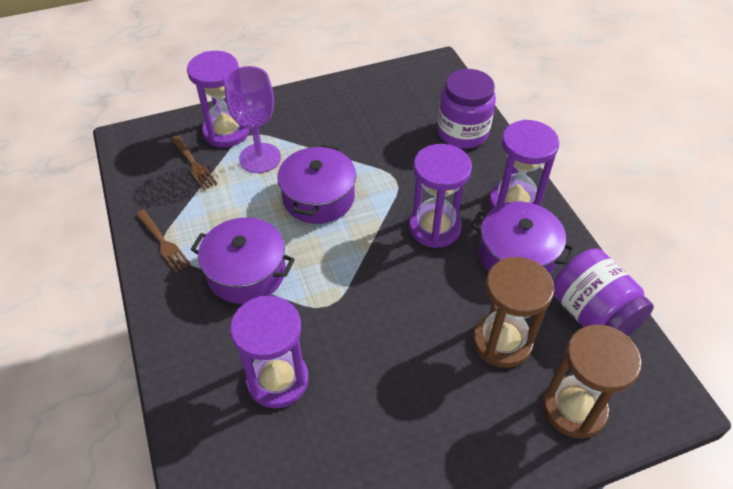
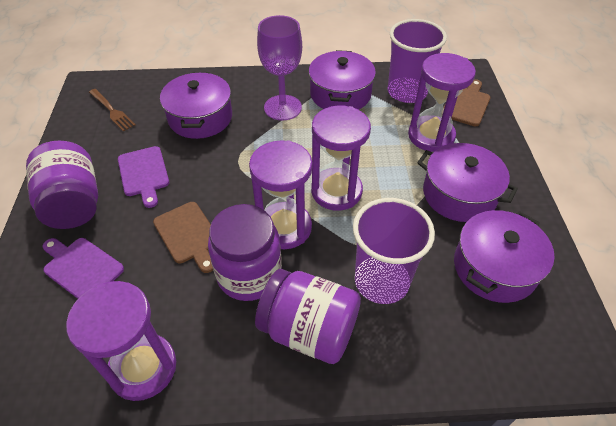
brown cutting board: none = 0 -> [153,202,213,273] [444,79,491,126] = 2
brown fork: [136,210,191,273] [171,135,217,190] = 2 -> [89,89,136,131] = 1
brown hourglass: [473,257,555,368] [543,325,642,439] = 2 -> none = 0
purple cup: none = 0 -> [353,198,435,304] [388,19,447,103] = 2
purple cutting board: none = 0 -> [43,238,124,299] [118,146,169,208] = 2
purple jar: [437,69,496,149] [553,248,654,336] = 2 -> [26,141,98,229] [208,204,282,301] [255,269,361,364] = 3
purple pot: [190,217,295,304] [277,144,356,224] [471,202,575,274] = 3 -> [160,72,232,139] [309,50,376,110] [417,143,518,222] [454,210,555,303] = 4

